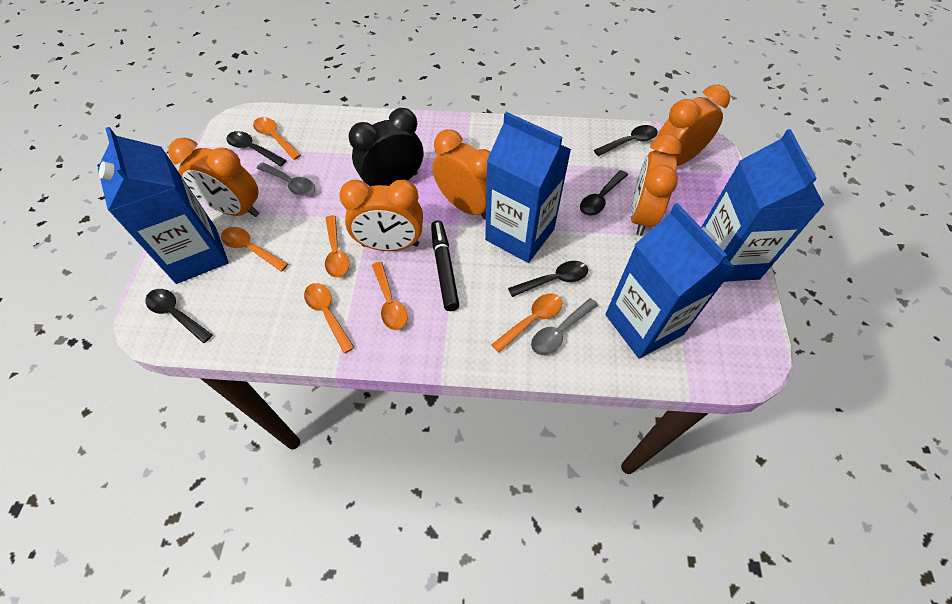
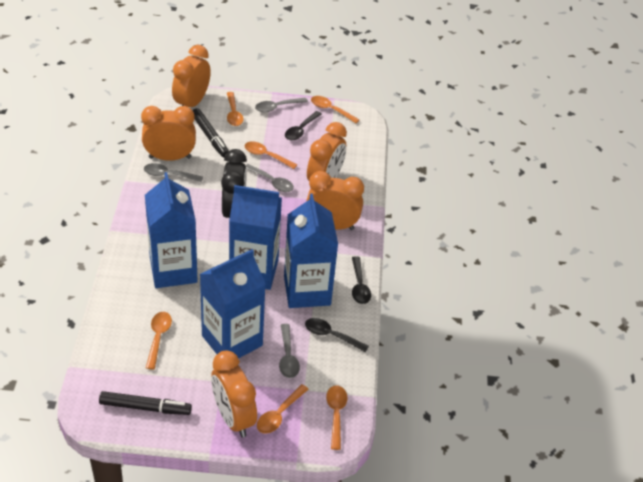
black marker: [431,221,459,311] = 1 -> [99,391,192,415] [193,108,229,158] = 2
black spoon: [145,289,212,343] [226,131,287,166] [508,261,588,297] [580,170,628,216] [594,125,658,156] = 5 -> [285,111,322,141] [305,318,369,352] [352,256,371,304] = 3
grey spoon: [257,162,315,196] [531,298,598,355] = 2 -> [144,163,203,182] [245,164,294,192] [255,98,308,112] [279,324,300,378] = 4

